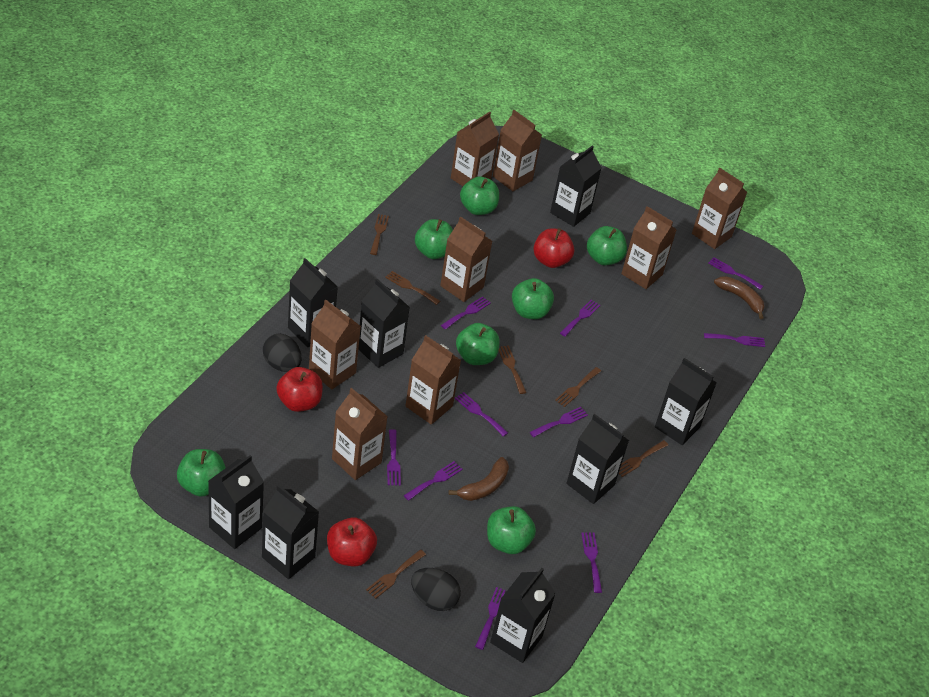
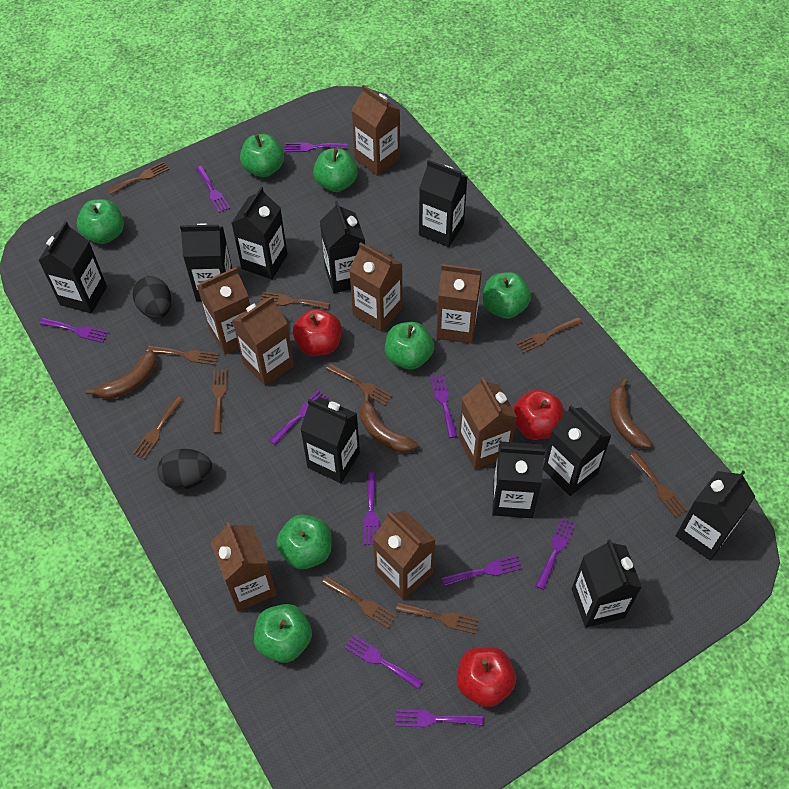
black carton: [208,455,264,549] [262,485,319,579] [288,258,338,347] [358,279,410,368] [490,568,556,663] [550,146,602,227] [566,414,629,504] [655,358,717,445] = 8 -> [38,221,107,313] [180,223,232,301] [232,187,288,279] [300,398,360,483] [320,201,365,293] [419,160,467,247] [492,442,545,518] [543,405,612,496] [572,539,642,628] [676,471,756,560] = 10
brown banana: [449,457,509,501] [714,276,765,319] = 2 -> [86,350,156,399] [360,393,417,453] [609,378,652,449] = 3
brown fork: [366,550,426,599] [370,214,389,255] [385,271,440,305] [499,345,527,394] [555,367,601,407] [619,440,668,477] = 6 -> [108,162,169,194] [133,396,183,460] [147,345,219,365] [212,370,227,433] [260,292,330,309] [322,576,397,629] [326,363,392,406] [396,602,479,634] [516,317,582,353] [630,452,687,518] = 10

